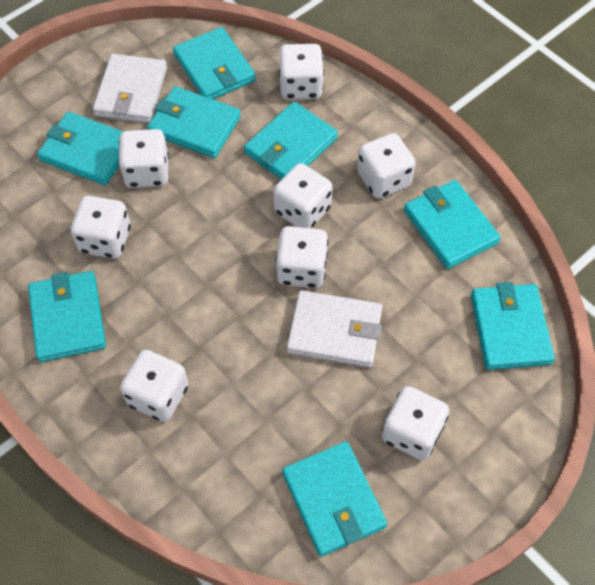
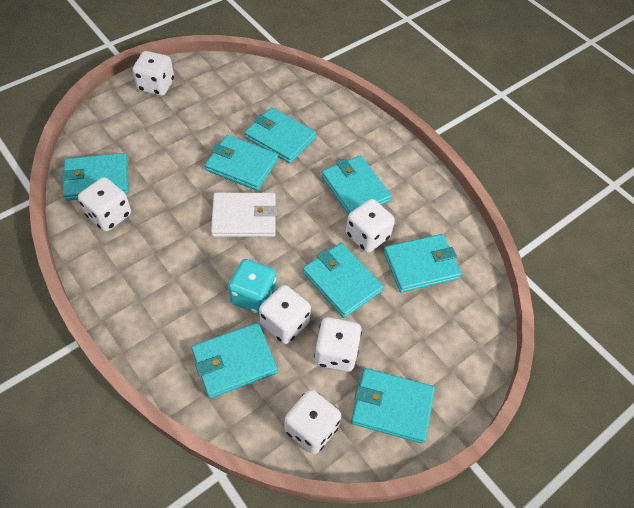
turquoise dice: none = 0 -> [228,259,277,314] = 1
white dice: [71,196,131,259] [118,129,169,188] [120,350,188,422] [273,163,333,228] [276,226,328,288] [279,44,324,100] [357,133,415,199] [382,386,449,460] = 8 -> [78,177,131,231] [132,51,174,96] [259,285,311,344] [284,389,341,454] [314,317,362,372] [346,199,395,253] = 6
white wallet: [93,54,167,123] [287,290,382,368] = 2 -> [211,193,277,237] = 1

